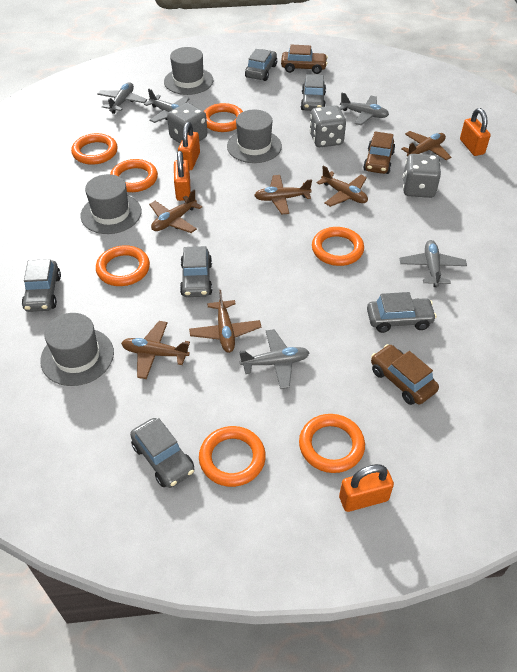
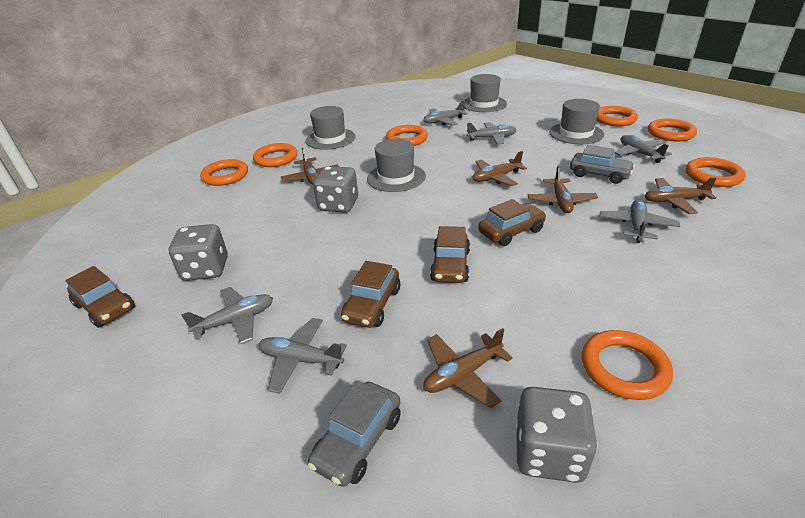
brown car: [281,45,328,74] [363,131,395,174] [371,344,439,405] = 3 -> [65,266,135,328] [341,261,400,328] [430,226,470,283] [478,199,547,246] = 4
brown plane: [121,321,190,379] [149,190,202,233] [189,290,261,353] [254,175,312,214] [317,165,368,207] [401,131,451,160] = 6 -> [281,148,339,185] [423,328,513,408] [473,151,527,186] [528,166,598,213] [645,177,717,214] = 5
grey car: [22,259,61,312] [130,418,194,488] [180,246,213,297] [245,49,277,81] [301,74,326,111] [367,292,437,333] = 6 -> [307,381,401,487] [570,145,635,184] = 2
grey plane: [97,82,147,114] [144,89,190,123] [239,329,310,389] [340,93,389,125] [400,240,467,287] = 5 -> [181,287,273,344] [259,318,347,394] [424,100,468,126] [467,122,516,145] [600,199,680,243] [615,135,672,163] = 6
orange padlock: [174,151,191,201] [178,122,200,170] [339,464,394,512] [460,108,491,156] = 4 -> none = 0

